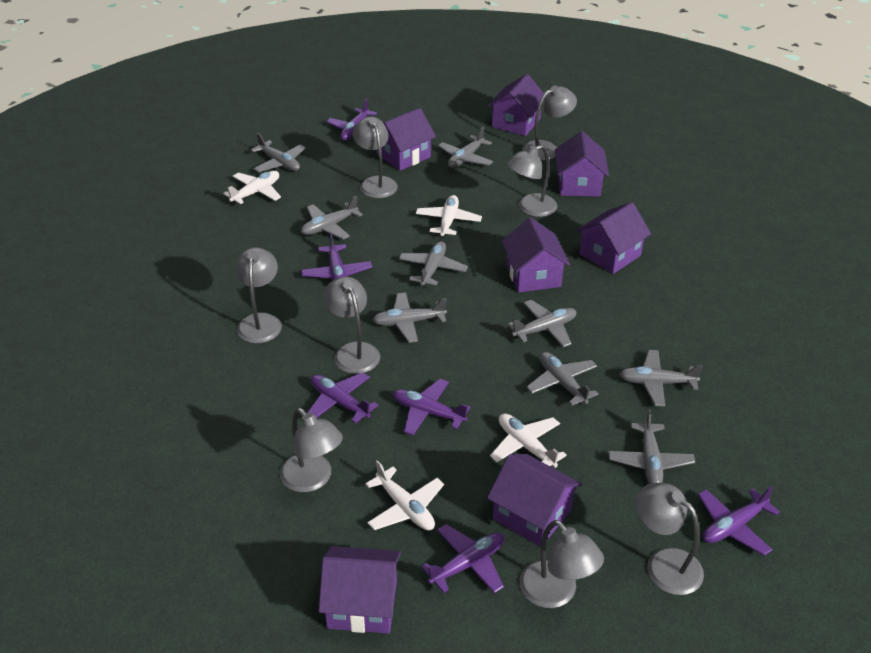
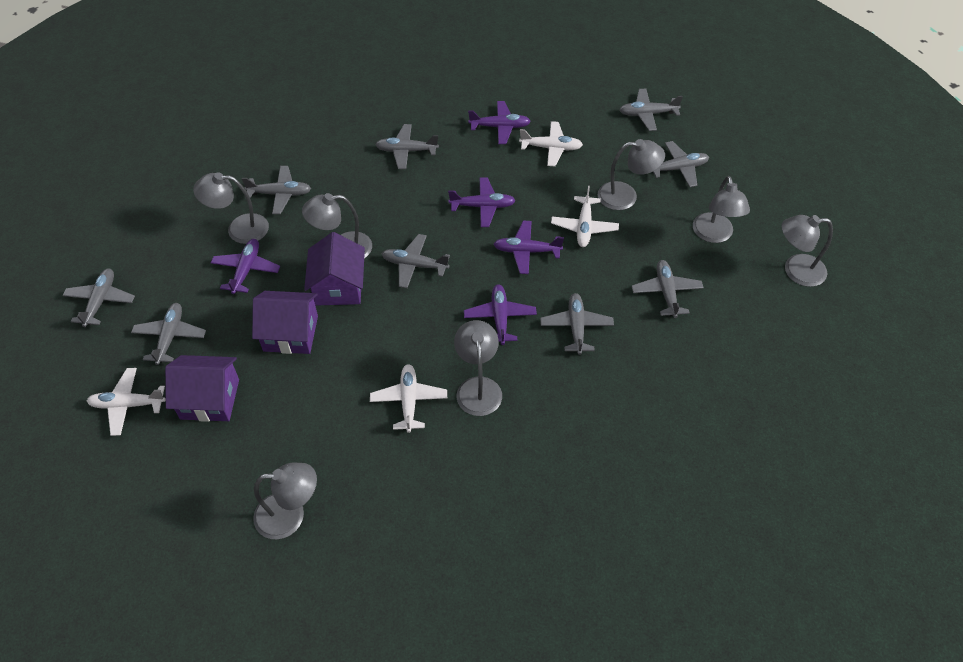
grey lamp: [235,247,282,343] [280,408,343,492] [323,276,380,374] [353,117,398,198] [507,145,557,217] [519,520,604,608] [522,85,577,161] [636,483,704,595] = 8 -> [193,172,269,244] [253,463,317,539] [302,193,372,259] [454,320,502,416] [598,139,665,210] [693,176,750,243] [781,215,833,287] = 7
purple house: [318,546,401,634] [376,108,436,171] [487,454,582,547] [488,74,544,136] [502,218,570,293] [555,131,609,197] [576,202,651,274] = 7 -> [165,355,239,422] [252,291,318,354] [304,232,365,306] = 3
purple plane: [301,233,372,281] [307,372,378,423] [326,98,377,141] [393,379,471,435] [421,524,504,593] [698,486,780,556] = 6 -> [211,239,280,294] [448,178,516,227] [464,284,537,345] [468,101,531,144] [494,220,564,274] = 5

